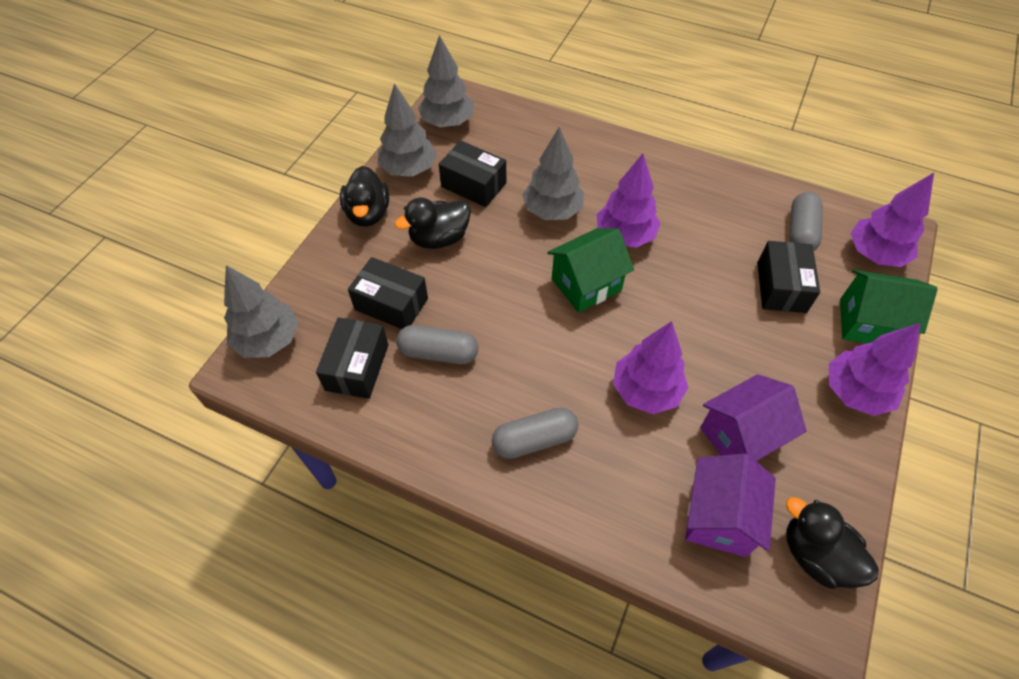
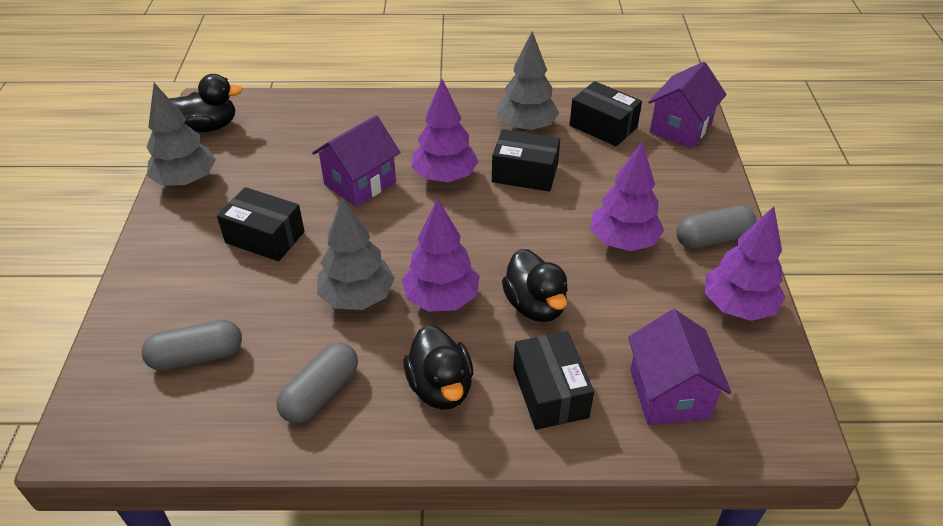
green house: [547,228,634,313] [840,270,938,344] = 2 -> none = 0
grey tree: [224,265,298,358] [378,83,437,177] [418,35,474,127] [522,127,584,220] = 4 -> [147,83,216,186] [317,197,395,310] [497,31,559,132] = 3
purple house: [685,454,776,557] [700,374,807,461] = 2 -> [312,115,401,207] [628,309,731,425] [648,62,727,148] = 3

